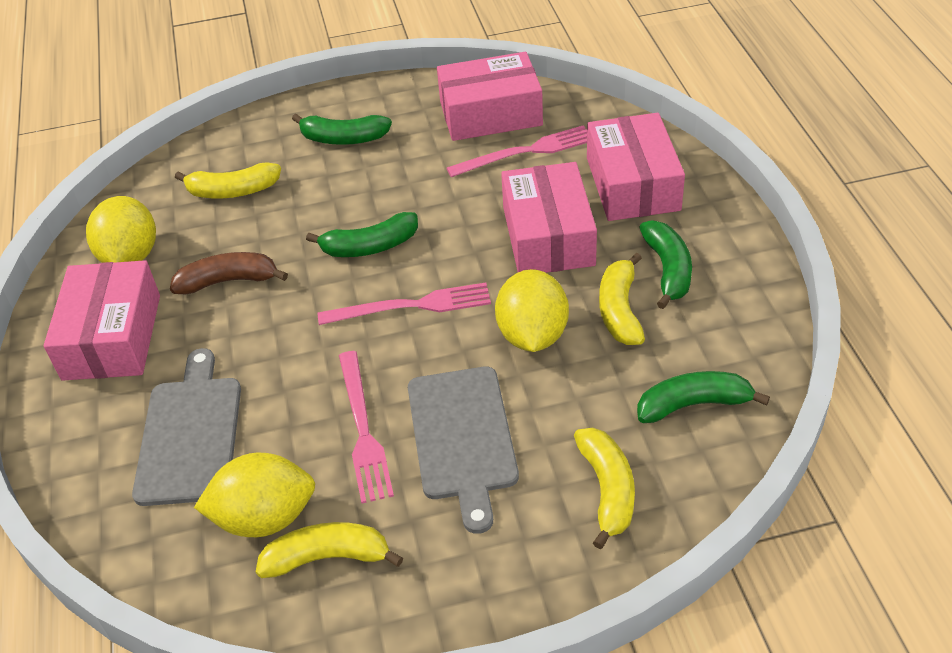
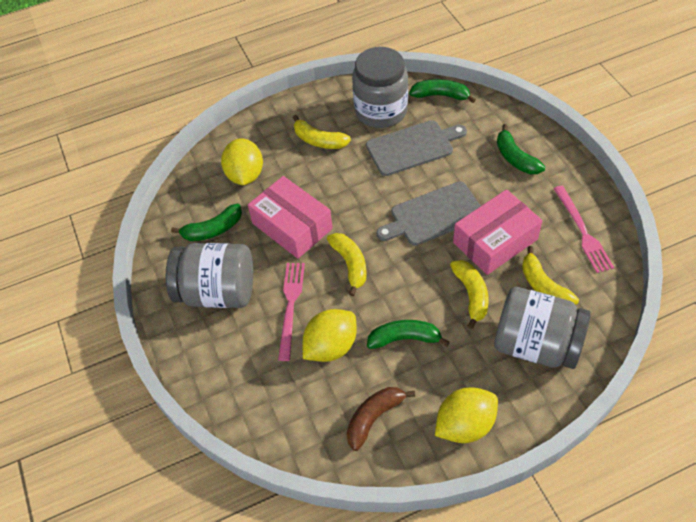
grey jar: none = 0 -> [166,243,253,308] [352,47,408,128] [494,287,591,369] = 3
pink box: [44,260,160,381] [437,52,543,141] [501,162,597,273] [587,113,685,221] = 4 -> [248,176,333,259] [453,189,542,275] = 2
pink fork: [318,283,491,325] [339,351,394,504] [446,125,587,177] = 3 -> [278,263,305,361] [554,186,614,273] = 2

